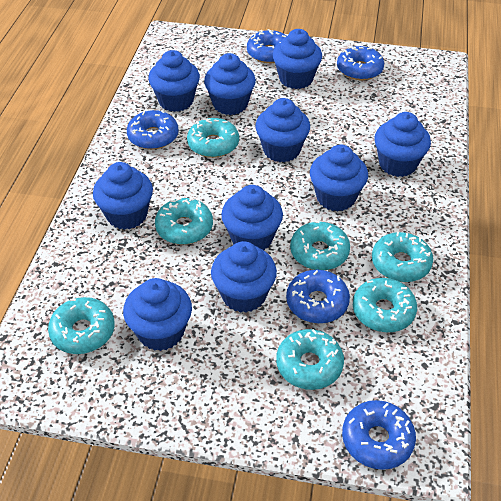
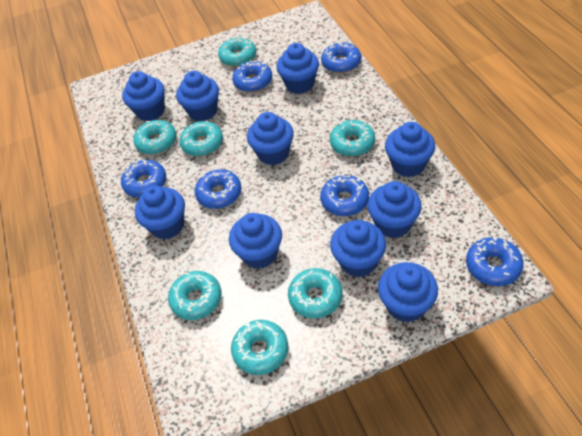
blue donut: [127,110,179,150] [247,29,286,63] [286,270,350,323] [337,46,384,80] [342,400,416,470] = 5 -> [121,160,166,197] [195,169,241,209] [232,60,272,92] [320,175,369,216] [321,42,361,73] [466,237,524,286] = 6

